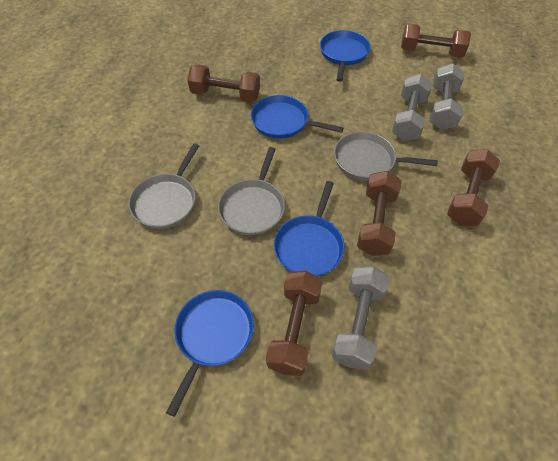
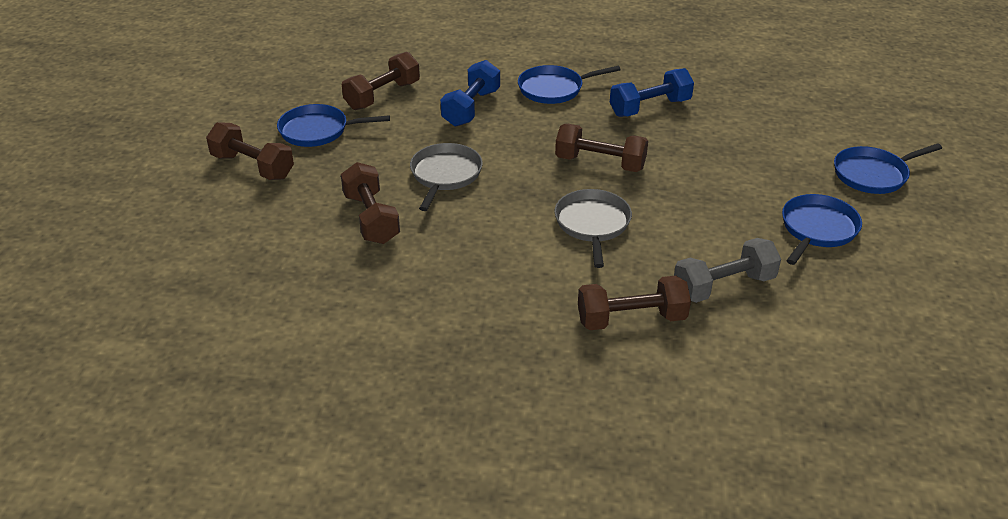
blue dumbbell: none = 0 -> [440,60,500,127] [610,68,694,117] = 2
grey dumbbell: [332,266,390,370] [392,74,432,141] [429,64,464,130] = 3 -> [674,238,781,303] = 1
grey pan: [128,144,199,229] [218,147,285,235] [334,132,438,181] = 3 -> [410,143,483,211] [554,189,632,268] = 2

